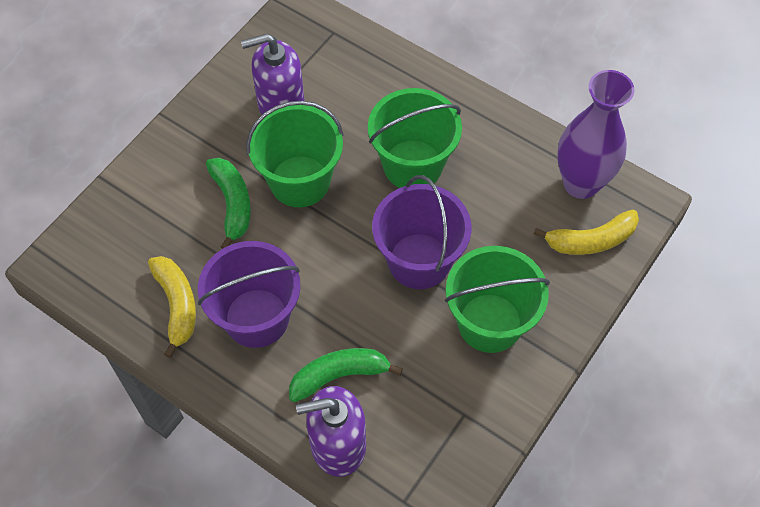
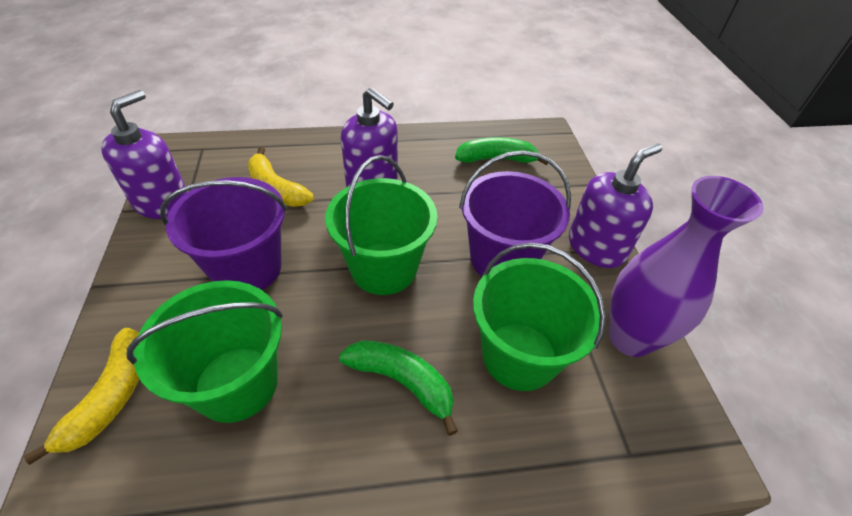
purple soap dispenser: [241,34,305,114] [296,386,366,477] = 2 -> [101,90,188,219] [341,87,398,187] [569,143,662,268] = 3

